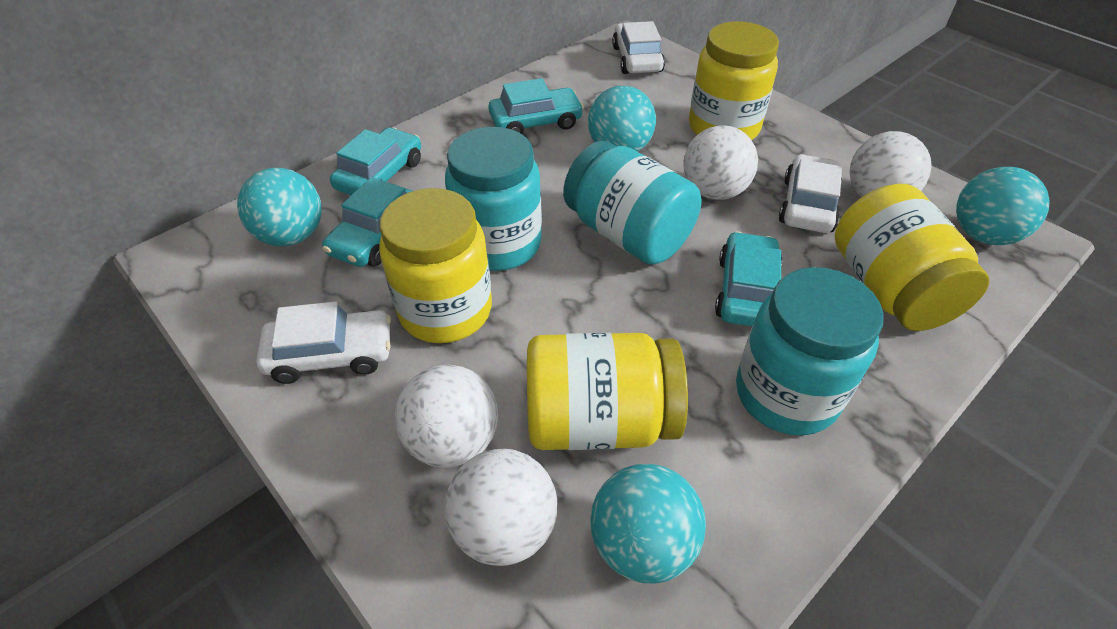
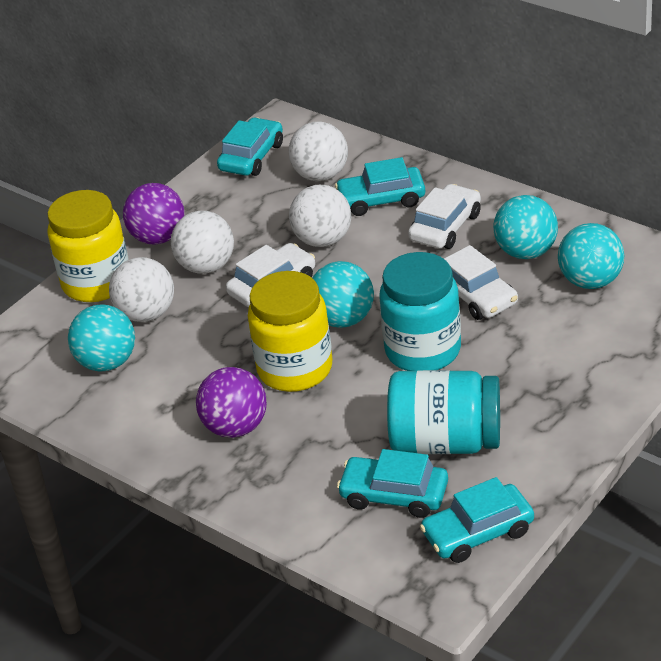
purple ball: none = 0 -> [123,183,185,245] [196,367,267,438] = 2
turquoise jar: [445,127,542,271] [563,141,702,265] [736,267,884,436] = 3 -> [379,252,461,371] [387,370,500,454] = 2
yellow jar: [379,188,492,343] [527,333,688,450] [689,22,779,140] [835,184,989,331] = 4 -> [47,190,129,302] [248,271,333,392] = 2

